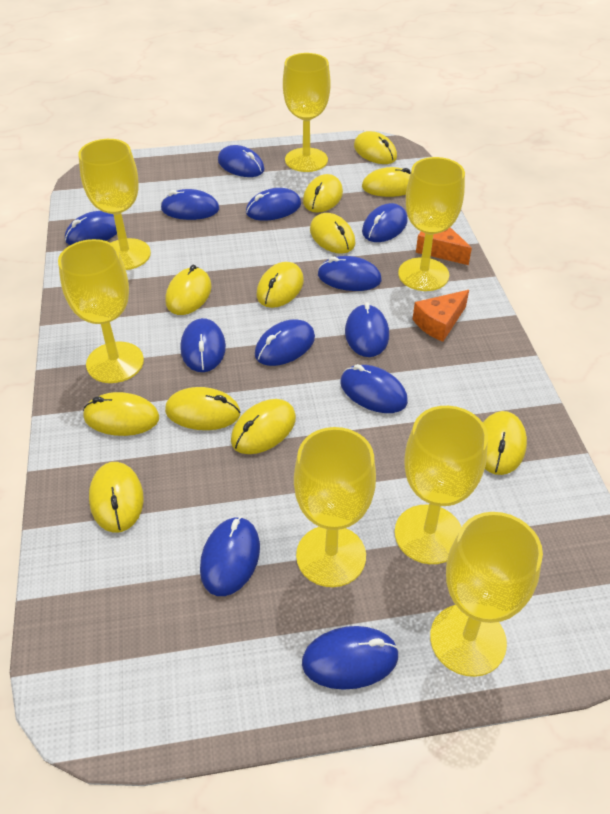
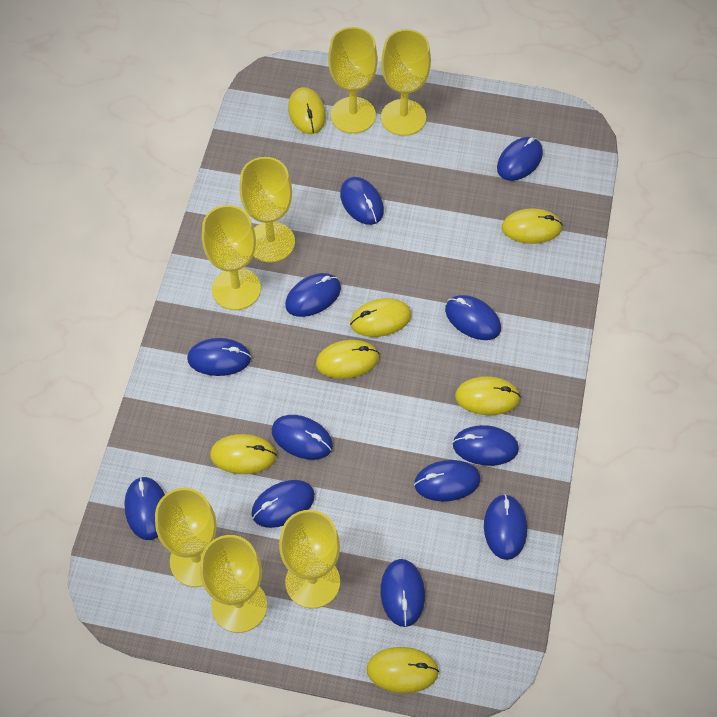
orange cheese: [413,290,469,342] [416,227,472,265] = 2 -> none = 0
yellow mouse: [83,392,159,436] [89,462,144,533] [165,265,212,315] [165,387,241,430] [231,399,296,454] [257,262,304,308] [303,174,343,213] [310,213,355,254] [354,131,397,164] [362,167,411,197] [483,411,527,475] = 11 -> [210,434,277,474] [288,87,326,134] [316,340,379,379] [350,298,411,337] [366,647,439,693] [455,376,521,415] [502,208,563,244] = 7

